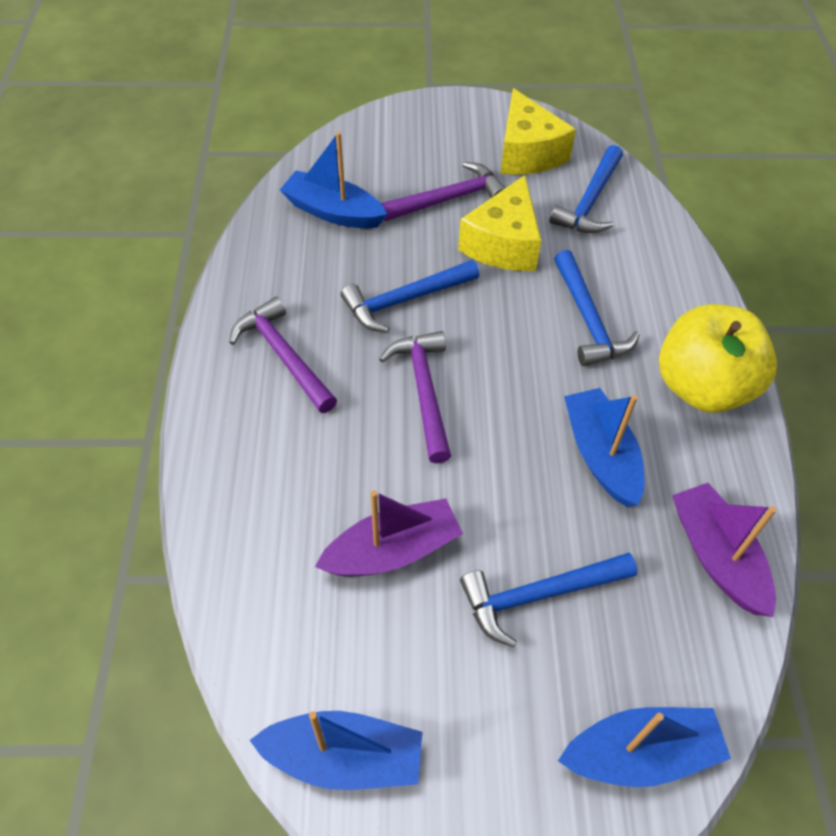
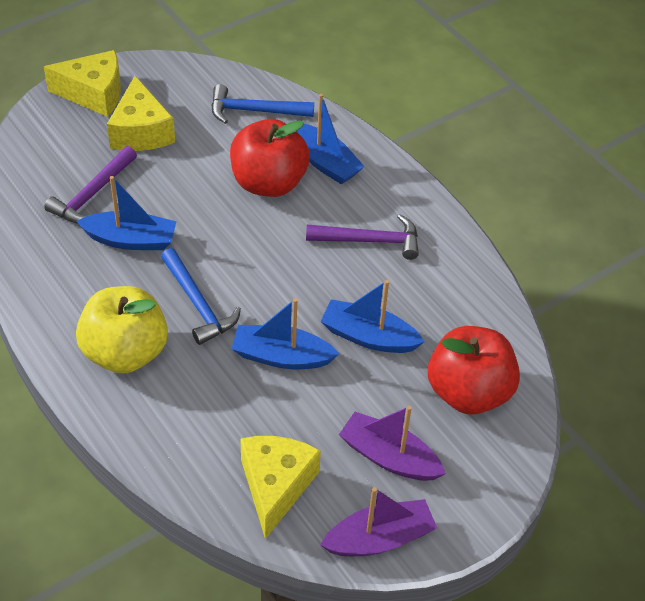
blue hammer: [341,260,479,333] [460,553,637,647] [549,145,623,233] [554,250,640,366] = 4 -> [161,248,241,345] [211,84,314,124] = 2
purple hammer: [229,297,337,413] [379,331,451,463] [381,162,505,221] = 3 -> [44,146,137,223] [306,214,419,260] = 2
red apple: none = 0 -> [230,119,310,197] [428,326,520,414] = 2
yellow cheese: [458,175,541,271] [500,88,576,175] = 2 -> [44,50,121,117] [107,76,175,151] [240,436,321,539] = 3

